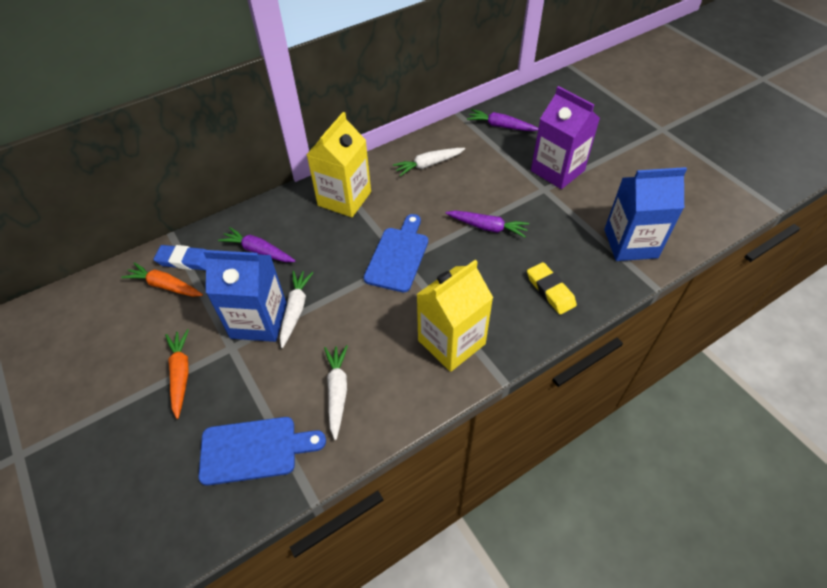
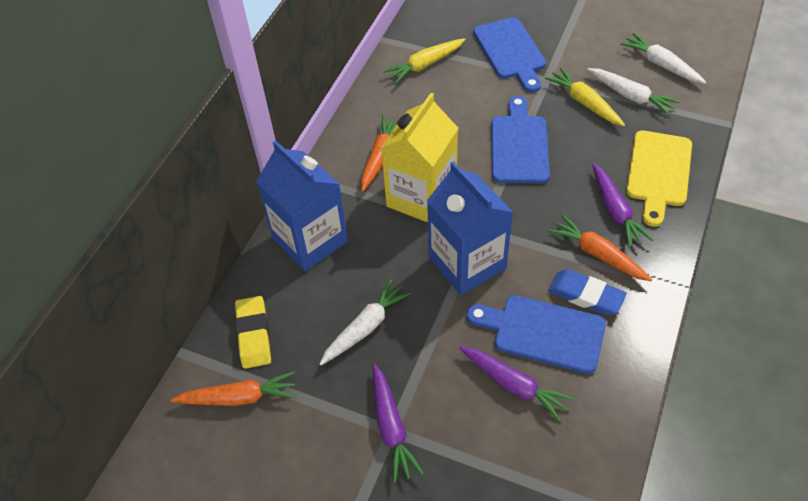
blue cutting board: [198,417,326,486] [364,214,428,292] = 2 -> [467,295,606,374] [473,17,546,92] [491,96,550,184] = 3
orange carrot: [121,262,203,297] [165,329,189,419] = 2 -> [170,371,296,406] [361,115,397,192] [548,214,652,281] = 3
purple carton: [531,86,600,189] = 1 -> none = 0
yellow carrot: none = 0 -> [383,38,465,84] [545,67,625,126] = 2
yellow carton: [306,112,371,217] [416,260,493,372] = 2 -> [381,93,458,223] = 1
yellow cutting board: none = 0 -> [626,131,692,227] = 1

